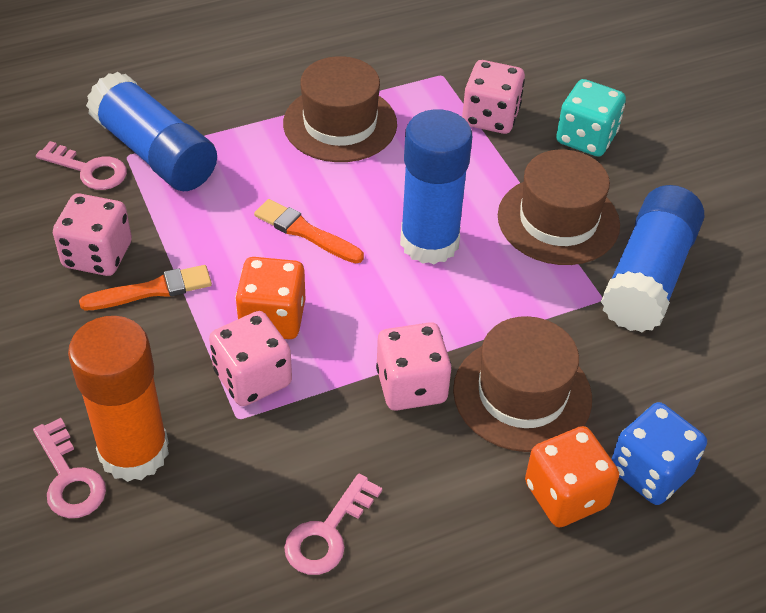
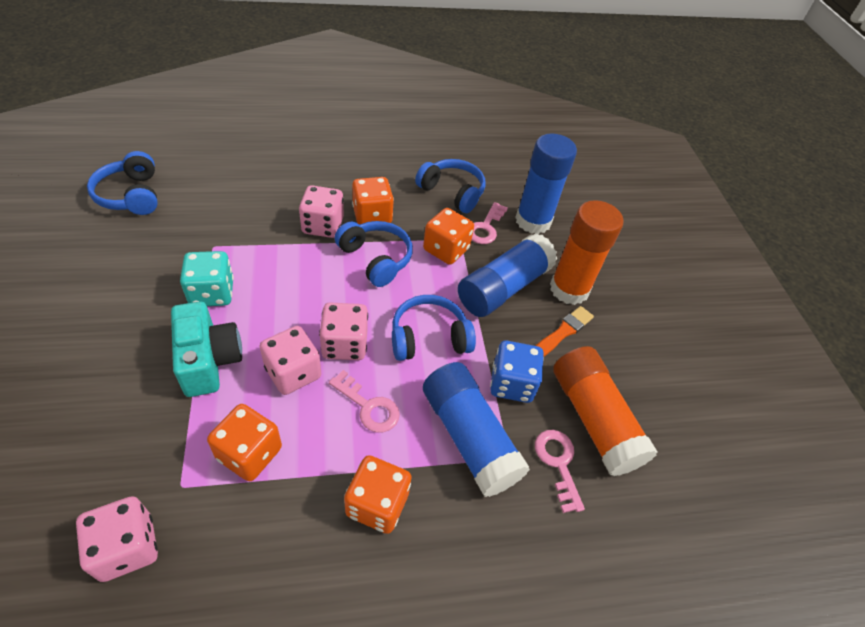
blue headphones: none = 0 -> [87,151,158,215] [334,221,413,287] [392,295,476,361] [415,159,486,213] = 4
brown hat: [283,56,397,162] [453,316,592,452] [498,149,620,265] = 3 -> none = 0
orange brush: [79,265,212,310] [254,199,364,263] = 2 -> [536,306,594,357] = 1
orange dice: [235,257,305,339] [525,426,619,527] = 2 -> [207,404,282,481] [344,455,412,534] [352,177,394,225] [423,208,474,265] = 4
orange glue stick: [68,316,169,482] = 1 -> [550,200,624,305] [553,346,658,476] = 2
turquoise camera: none = 0 -> [171,302,242,397] = 1

